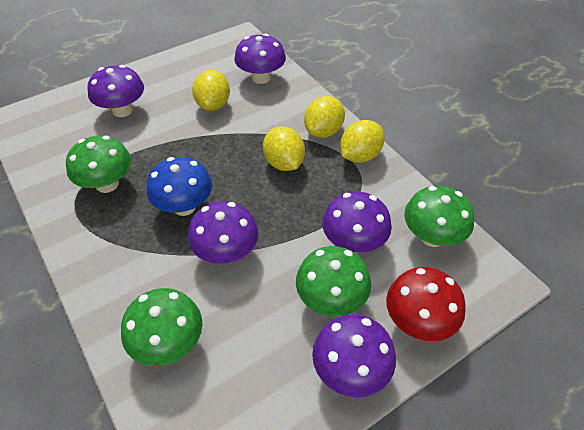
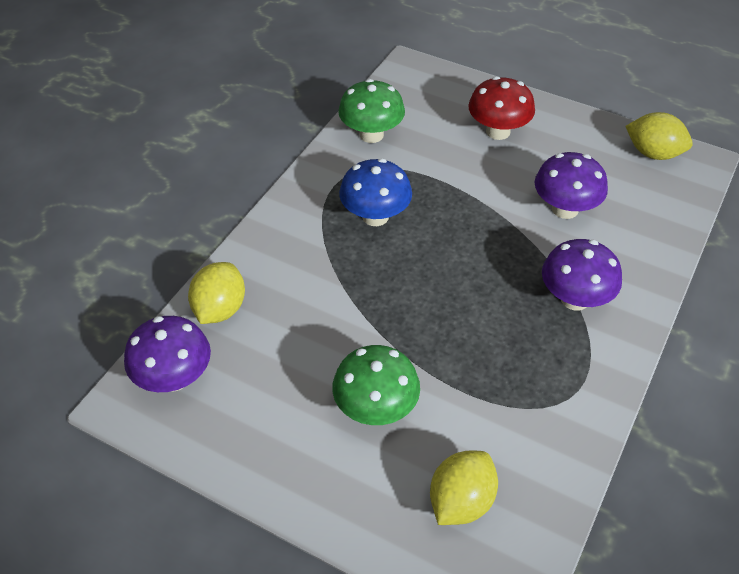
green mushroom: [66,135,131,193] [121,288,203,366] [296,246,371,316] [404,186,474,247] = 4 -> [332,345,420,425] [338,79,405,143] = 2
purple mushroom: [88,65,144,117] [188,201,259,264] [234,34,286,84] [312,314,396,397] [322,191,392,253] = 5 -> [124,316,211,392] [535,152,608,219] [542,239,622,311] = 3
yellow lemon: [192,70,230,111] [263,126,305,171] [304,96,345,138] [340,120,384,163] = 4 -> [188,262,245,324] [430,450,498,525] [625,112,693,160] = 3

